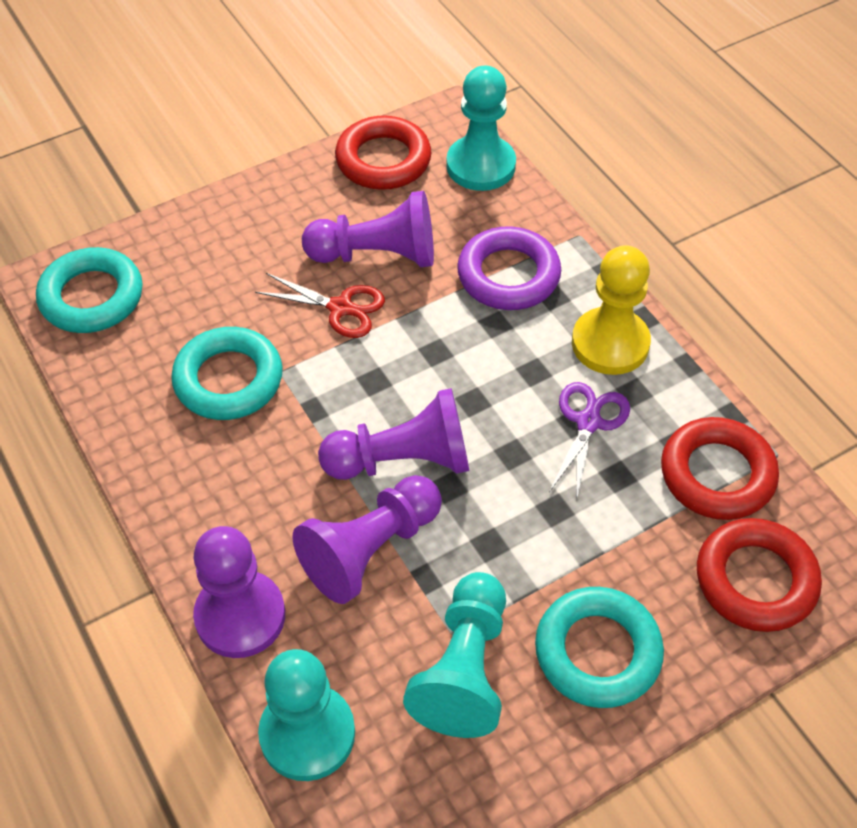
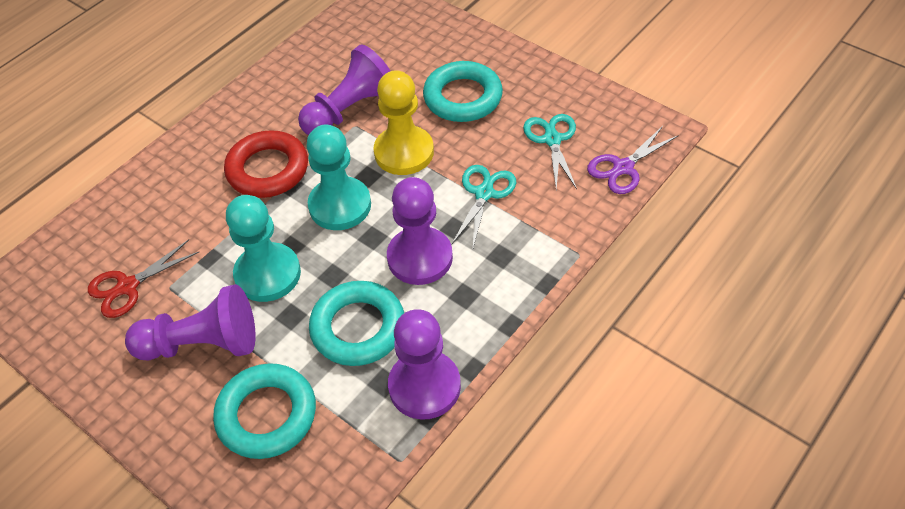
purple ring: [457,226,561,310] = 1 -> none = 0
red ring: [335,116,431,190] [661,417,779,520] [697,518,822,632] = 3 -> [224,130,308,198] = 1
turquoise pawn: [258,649,355,781] [403,572,506,738] [446,66,516,191] = 3 -> [226,195,301,302] [306,125,371,230] = 2
turquoise scissors: none = 0 -> [452,165,516,248] [523,114,577,189] = 2

